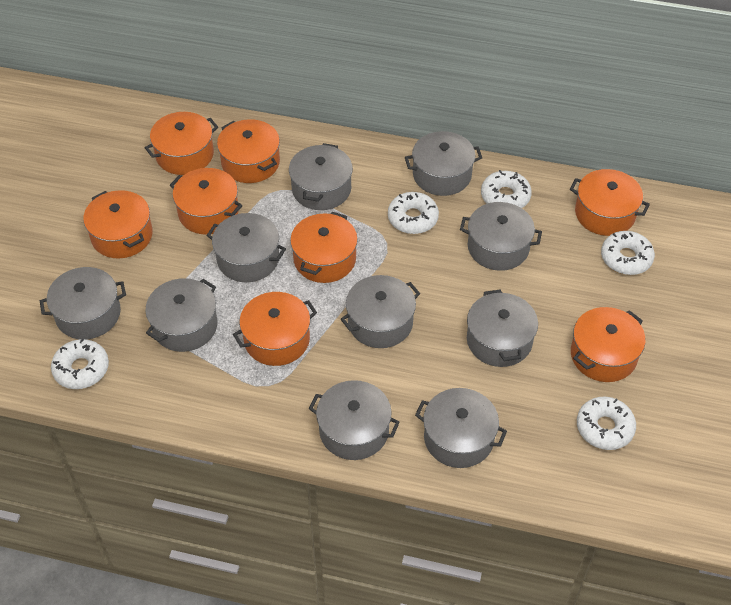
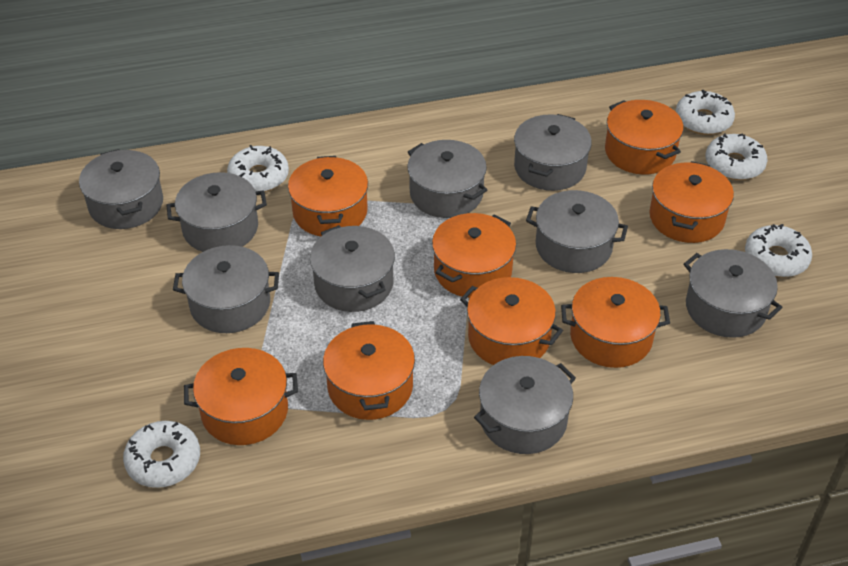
grey pot: [40,267,126,339] [145,278,218,352] [206,213,286,282] [289,143,353,210] [309,380,400,460] [341,275,420,348] [405,131,482,196] [415,388,507,468] [460,202,542,271] [467,290,538,367] = 10 -> [79,149,163,229] [166,172,267,252] [173,245,279,333] [310,225,395,312] [407,140,487,218] [474,356,576,454] [514,114,592,191] [526,190,628,273] [684,249,783,338] = 9

